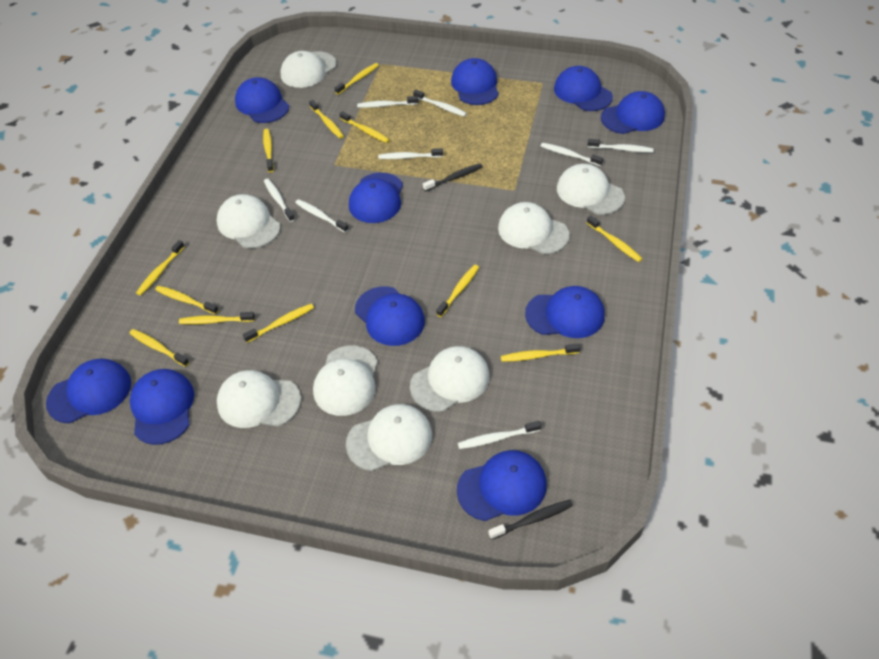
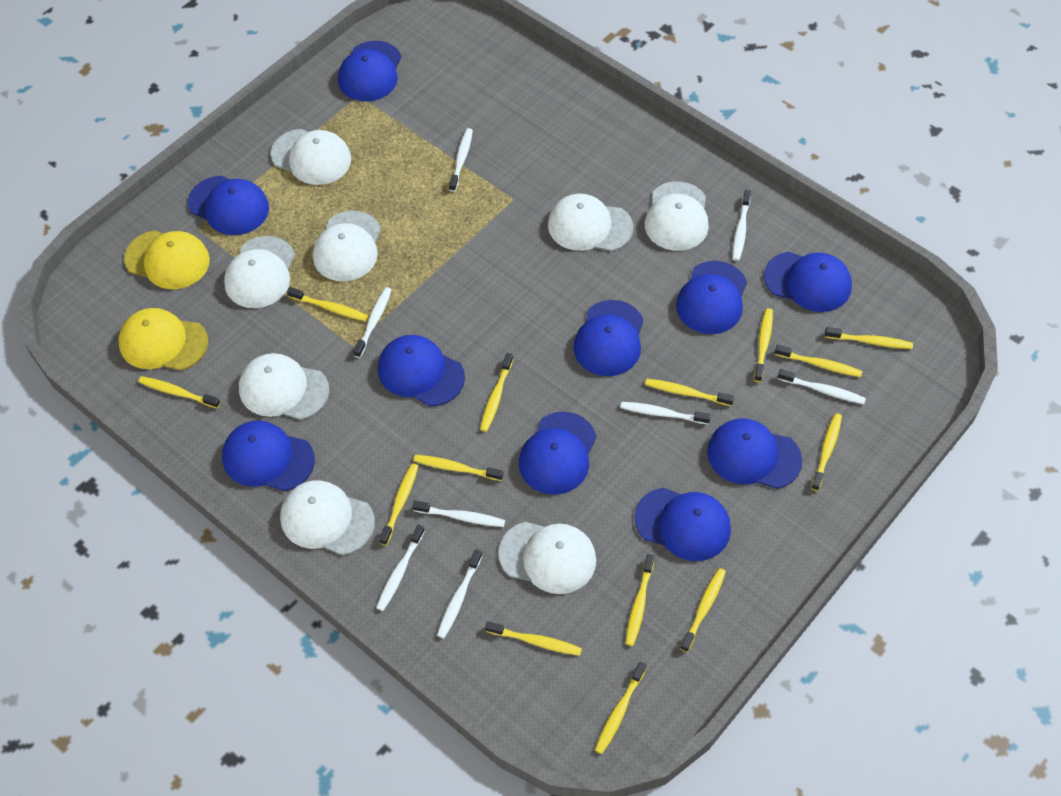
black toothbrush: [423,164,483,192] [489,500,573,540] = 2 -> none = 0
yellow cap: none = 0 -> [119,308,208,371] [124,230,210,289] = 2
yellow toothbrush: [129,329,189,367] [136,240,185,296] [155,286,219,314] [179,312,255,324] [243,304,314,343] [263,129,274,172] [309,100,344,139] [335,63,379,95] [340,111,389,143] [436,265,479,317] [501,343,580,362] [587,216,642,262] = 12 -> [138,376,220,409] [287,287,368,321] [379,463,418,545] [414,455,503,481] [480,353,513,432] [485,621,582,656] [595,662,646,754] [626,554,655,646] [645,379,734,406] [680,568,726,652] [754,308,773,382] [775,345,862,377] [811,413,842,491] [825,327,913,349] = 14

